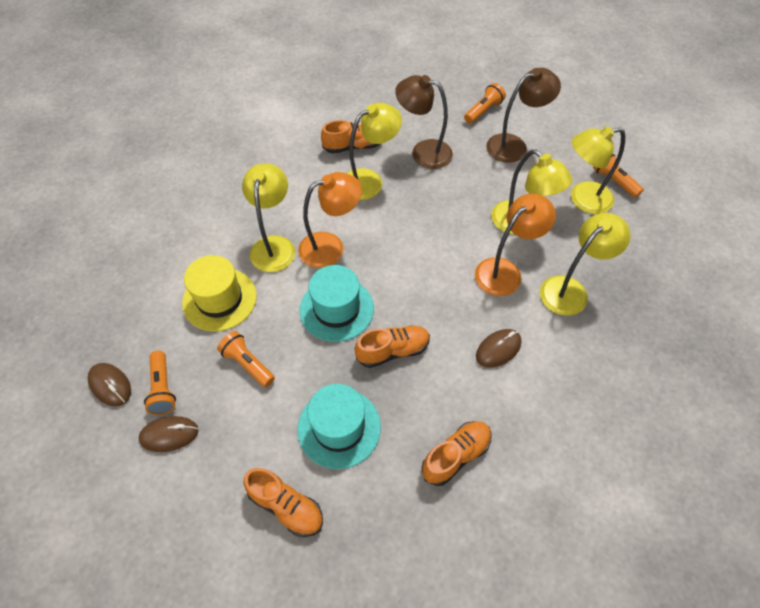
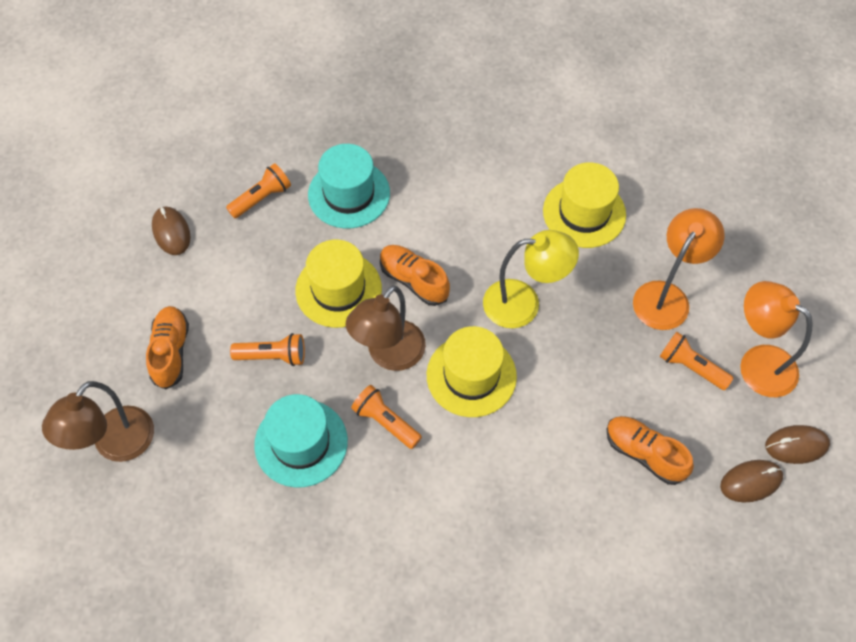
orange shoe: [244,468,323,537] [321,120,379,153] [355,325,430,368] [421,421,492,486] = 4 -> [146,306,189,389] [380,245,450,306] [607,416,694,485] = 3
yellow hat: [182,255,257,332] = 1 -> [295,240,382,328] [427,326,517,417] [543,162,626,248] = 3
yellow lamp: [242,163,295,272] [346,103,402,200] [491,150,573,234] [540,213,631,316] [571,126,625,214] = 5 -> [483,230,579,328] = 1

